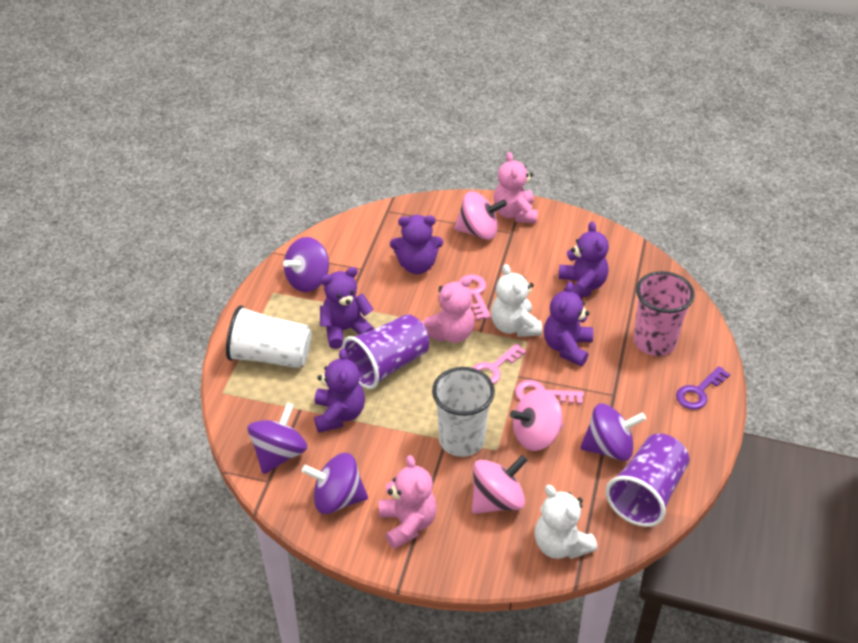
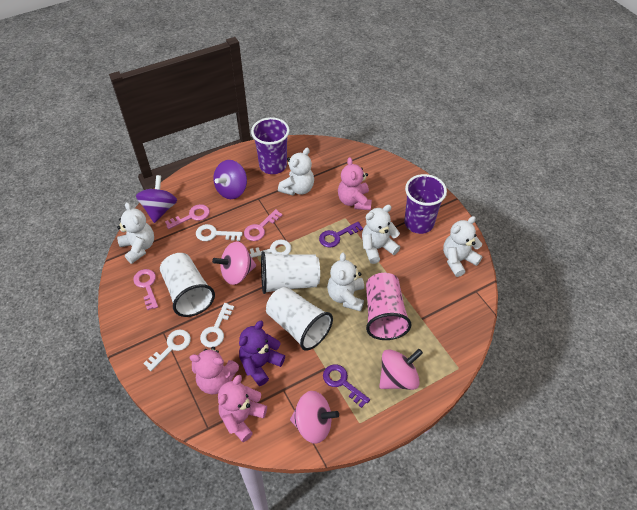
purple key: [676,366,730,410] = 1 -> [319,222,363,248] [323,364,370,408] = 2
purple spinning top: [248,402,307,474] [283,237,329,292] [302,453,368,514] [580,403,646,461] = 4 -> [136,175,177,223] [213,160,247,199] = 2
purple teddy bear: [314,348,365,433] [320,267,374,349] [390,215,443,274] [544,281,593,366] [559,221,609,298] = 5 -> [239,321,285,386] = 1
white cup: [226,305,312,368] [432,367,495,457] = 2 -> [160,253,215,317] [261,251,320,294] [266,287,333,351] = 3
white key: none = 0 -> [143,329,191,371] [196,224,242,241] [200,303,234,348] [247,240,292,258] = 4
white teddy bear: [491,264,542,337] [534,485,597,559] = 2 -> [117,202,154,264] [278,148,314,196] [327,253,364,311] [362,205,400,264] [443,216,482,277] = 5

